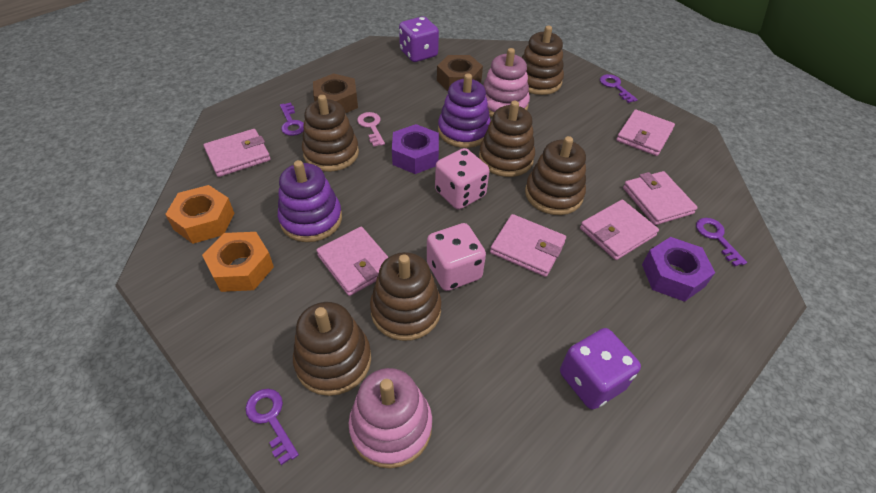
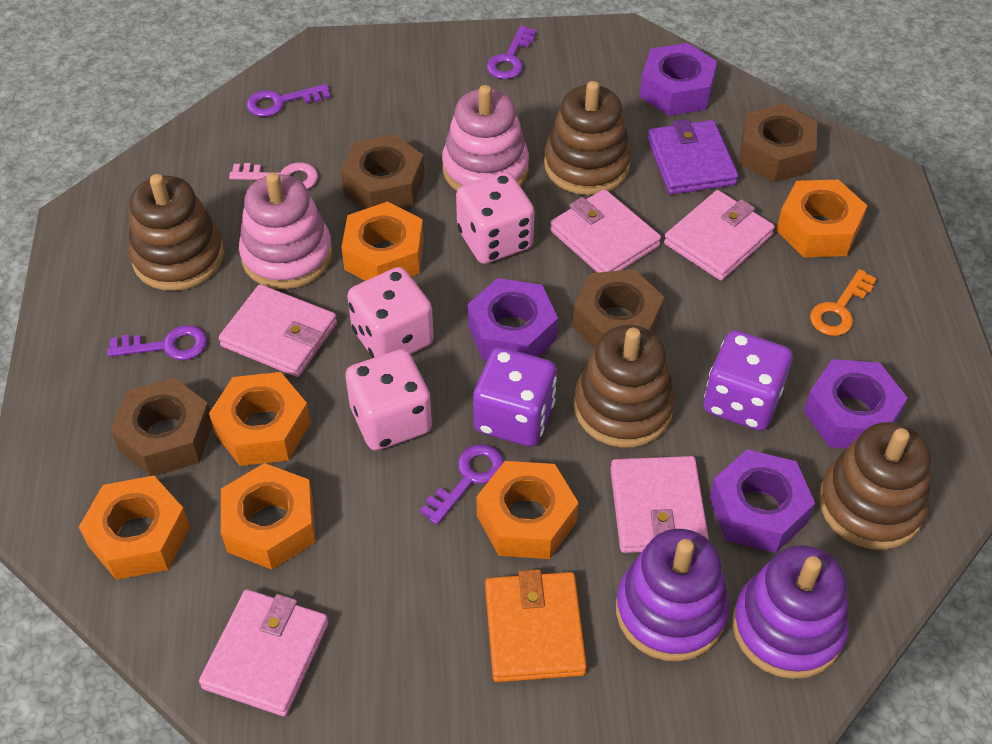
brown nut: [313,73,358,114] [437,55,483,91] = 2 -> [111,378,213,476] [341,134,424,209] [572,269,664,349] [739,104,817,182] = 4
brown stacking toy: [293,302,371,396] [302,95,359,172] [370,252,442,341] [479,101,535,177] [522,26,564,95] [525,136,586,215] = 6 -> [129,174,224,291] [544,81,631,195] [574,325,675,448] [819,422,931,550] = 4
orange key: none = 0 -> [810,269,877,336] = 1
orange nut: [165,185,234,244] [202,232,274,292] = 2 -> [79,476,190,580] [209,372,311,466] [221,463,315,570] [341,201,424,281] [476,461,579,559] [776,180,867,257] = 6
orange wallet: none = 0 -> [485,569,587,682] = 1
pink dice: [427,223,486,291] [435,148,489,209] = 2 -> [345,349,432,450] [347,267,434,358] [456,172,534,264] = 3
pink wallet: [204,129,270,177] [316,227,388,296] [490,214,566,277] [580,200,659,260] [616,109,675,156] [623,171,697,225] = 6 -> [199,589,329,716] [219,284,337,377] [550,189,661,273] [610,456,709,553] [664,190,775,281] = 5
purple nut: [392,124,439,174] [642,237,715,302] = 2 -> [468,278,558,360] [640,43,717,116] [709,449,815,553] [804,359,908,448] = 4
purple wallet: none = 0 -> [647,119,738,195] = 1

